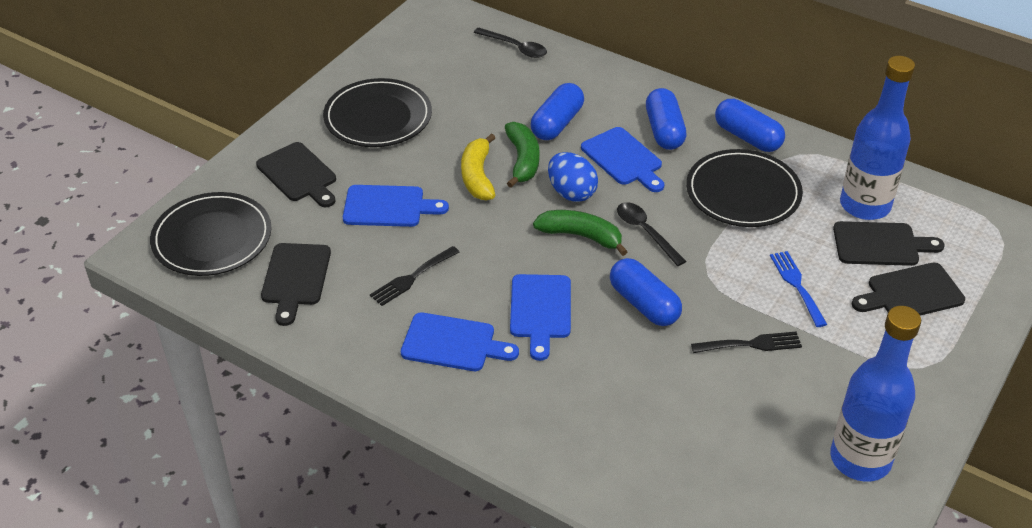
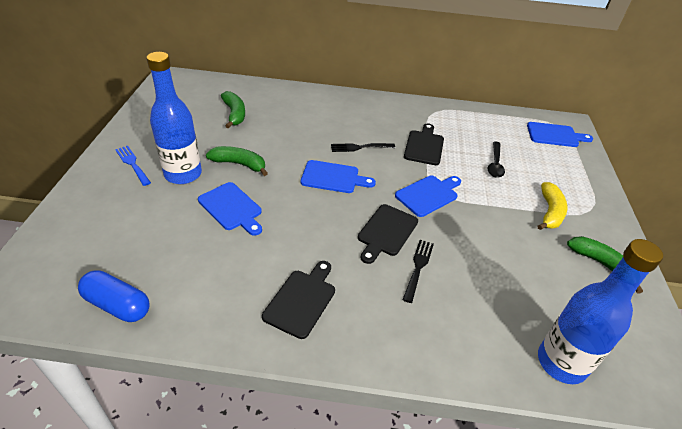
black cutting board: [256,142,336,207] [261,243,331,326] [833,221,945,266] [852,263,965,315] = 4 -> [262,261,335,339] [358,204,418,264] [404,123,444,165] = 3
black plate: [150,192,271,276] [323,78,432,147] [686,149,803,227] = 3 -> none = 0
black spoon: [474,27,547,58] [617,202,686,266] = 2 -> [488,142,505,178] = 1
blue capsule: [531,83,584,140] [610,258,682,326] [646,88,687,150] [715,99,785,152] = 4 -> [78,270,149,322] = 1
blue egg: [548,152,598,202] = 1 -> none = 0
green banana: [505,122,540,188] [533,210,628,256] = 2 -> [206,146,268,176] [221,91,245,129] [567,236,643,293] = 3

